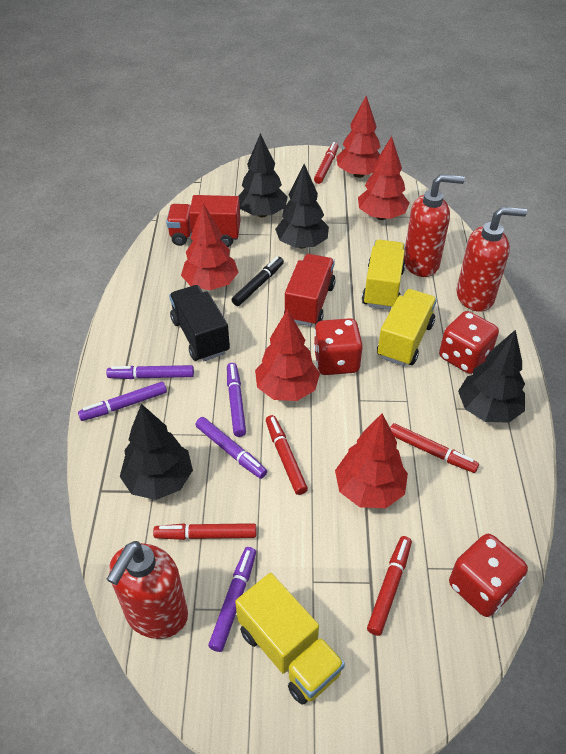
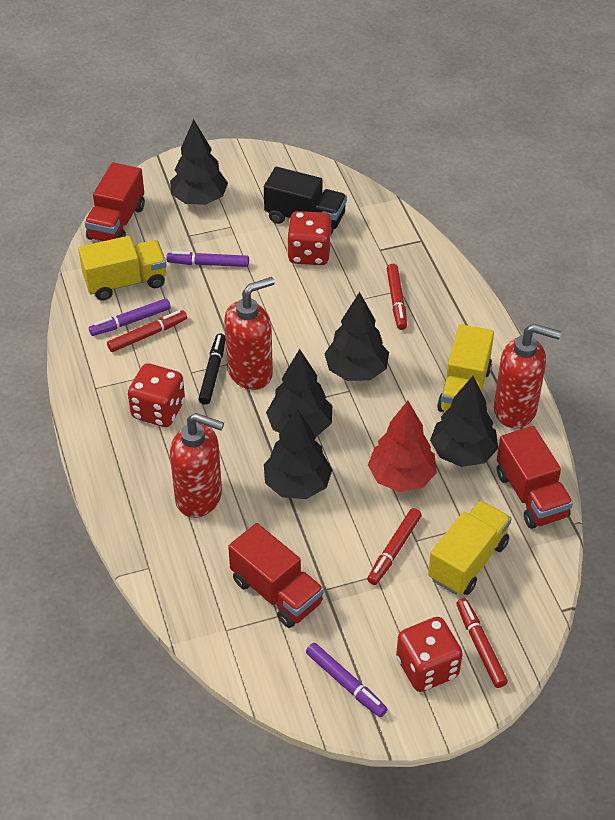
black tree: [120,404,193,500] [238,133,288,217] [275,164,329,248] [458,330,525,423] = 4 -> [170,119,228,205] [264,408,333,499] [266,349,332,437] [324,292,389,381] [430,376,498,467] = 5
purple marker: [78,382,167,421] [106,365,194,379] [195,417,267,479] [208,547,256,652] [227,363,246,437] = 5 -> [89,298,171,336] [166,251,249,267] [306,643,388,717] = 3
red marker: [153,523,256,540] [266,415,308,495] [314,142,339,184] [367,536,412,636] [390,423,479,473] = 5 -> [107,310,187,352] [367,508,422,585] [387,264,407,330] [457,598,508,688] = 4
red tree: [181,203,239,290] [255,309,320,401] [335,413,408,508] [336,96,381,178] [358,136,409,220] = 5 -> [368,401,437,492] = 1
red truck: [166,195,240,247] [284,254,336,326] = 2 -> [85,162,145,241] [228,523,324,628] [497,426,573,529] = 3

